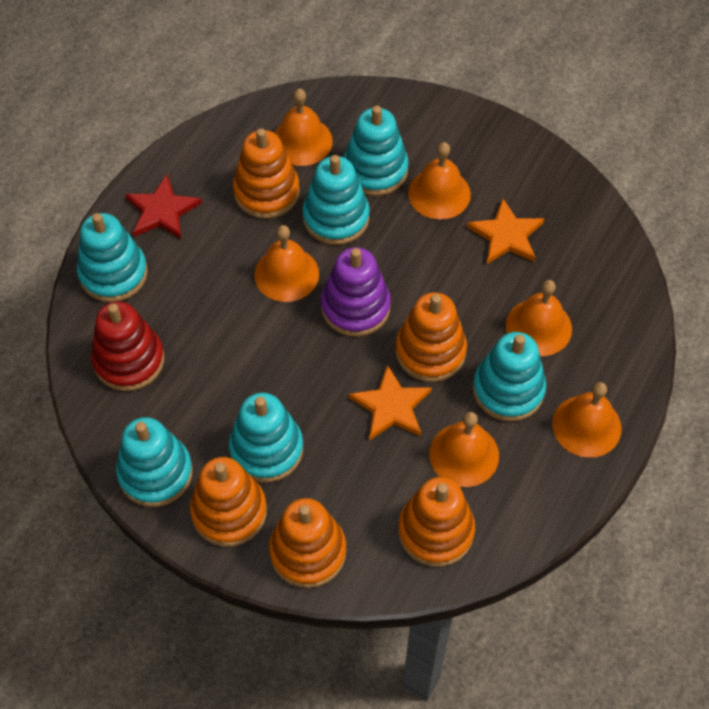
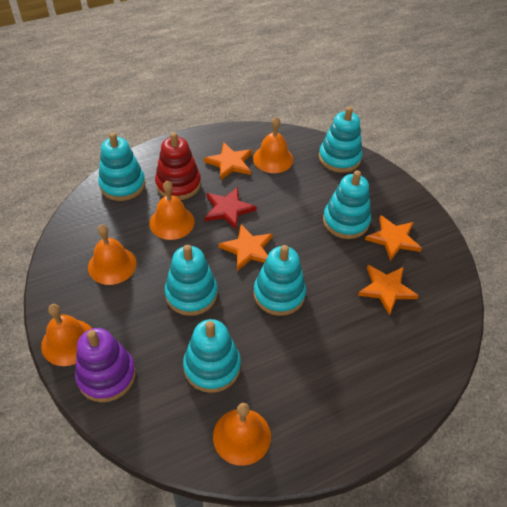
orange bell: [254,225,319,302] [274,89,333,166] [408,142,471,219] [429,412,499,487] [506,280,572,356] [552,382,622,458] = 6 -> [41,304,92,366] [88,224,137,285] [149,181,195,240] [213,403,271,466] [253,117,293,173] = 5
orange stacking toy: [190,457,267,547] [233,128,300,219] [269,498,346,588] [396,292,467,382] [398,477,475,567] = 5 -> none = 0
orange star: [349,364,432,440] [467,198,544,265] = 2 -> [204,142,252,181] [219,224,273,271] [358,265,419,316] [365,215,422,261] = 4

